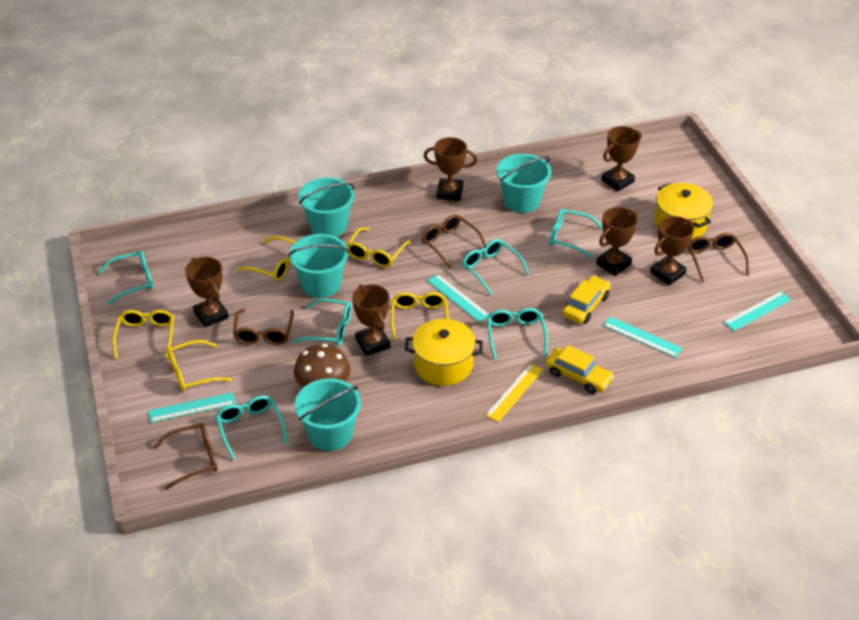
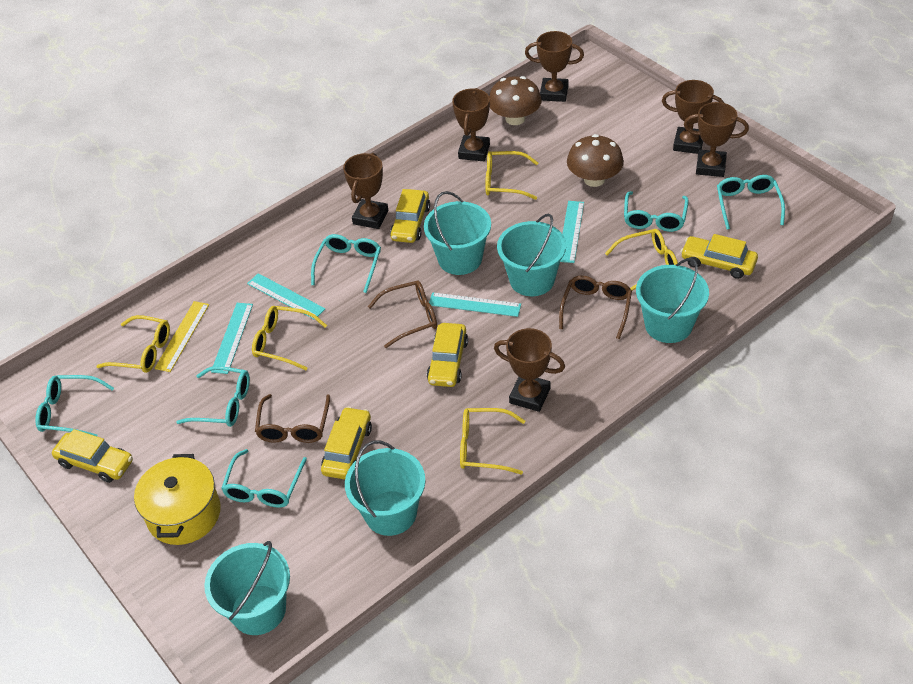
brown glasses: [153,423,218,490] [233,309,294,345] [421,214,486,268] [687,233,749,282] = 4 -> [255,394,330,443] [368,280,437,348] [559,276,632,339] = 3
brown mushroom: [294,344,351,388] = 1 -> [489,76,542,125] [567,134,624,187] = 2
turquoise bucket: [288,234,349,298] [295,378,361,451] [298,177,355,237] [496,154,551,213] = 4 -> [204,541,290,635] [345,441,425,536] [424,191,491,275] [497,214,566,296] [636,258,709,343] = 5
yellow car: [546,345,614,394] [562,275,611,324] = 2 -> [52,429,133,483] [321,407,372,479] [390,189,430,243] [427,323,468,387] [681,234,758,279] = 5
yellow pot: [405,319,483,386] [654,183,713,240] = 2 -> [134,454,221,545] = 1

